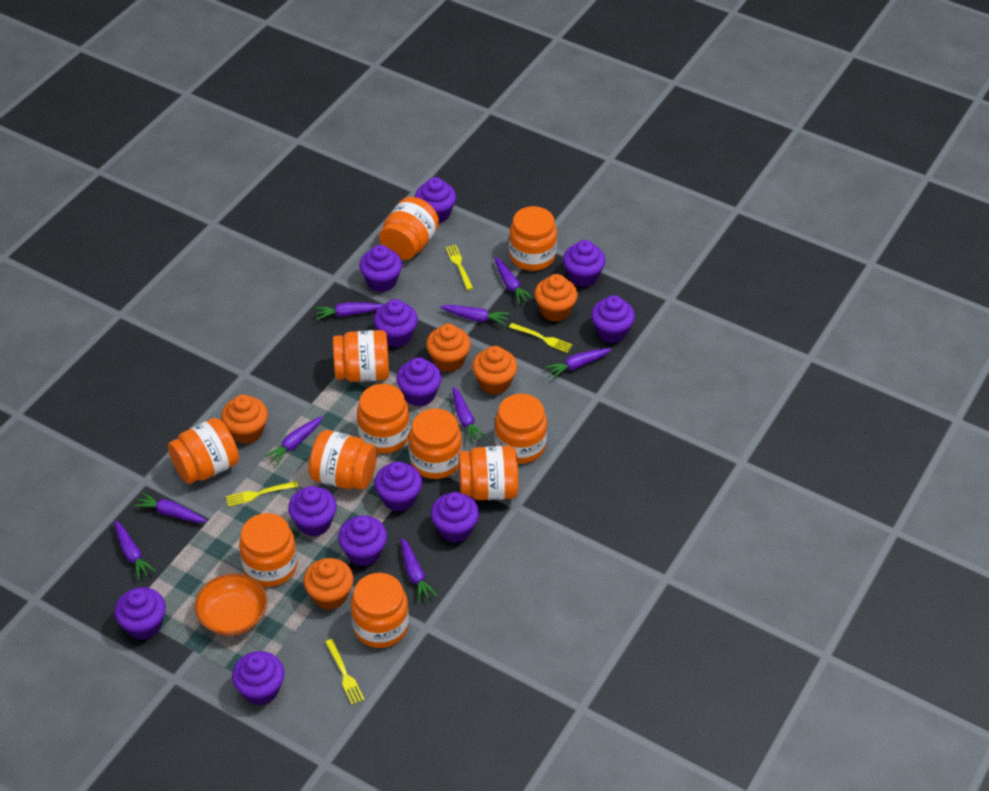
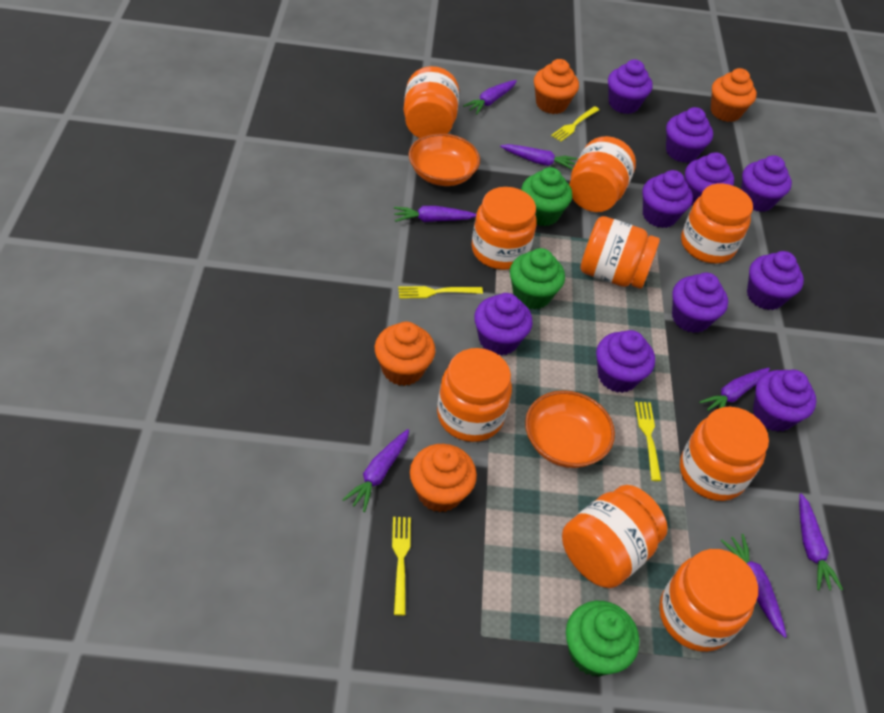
green cupcake: none = 0 -> [510,248,565,309] [521,167,572,226] [566,601,639,677] = 3
orange bowl: [195,573,267,636] = 1 -> [409,133,480,186] [525,390,615,468] = 2
orange cupcake: [221,395,268,444] [304,558,353,610] [426,324,471,372] [472,346,517,395] [534,274,578,322] = 5 -> [375,322,435,386] [410,444,477,512] [534,59,579,114] [711,68,757,122] = 4
orange jar: [168,418,239,484] [239,513,297,587] [309,430,377,490] [333,330,389,382] [351,573,409,648] [357,384,410,454] [379,197,439,260] [409,408,462,479] [459,446,518,500] [494,394,547,464] [509,206,557,271] = 11 -> [404,66,459,138] [437,348,512,442] [471,187,537,270] [562,485,668,588] [569,136,636,212] [581,216,660,289] [659,549,758,652] [680,407,769,501] [681,184,753,263] = 9
purple carrot: [114,521,156,580] [133,492,207,523] [264,416,323,466] [315,302,383,320] [401,538,437,602] [440,305,510,326] [452,387,486,443] [494,257,534,304] [545,348,612,379] = 9 -> [342,429,409,512] [394,206,476,222] [463,80,517,115] [500,144,577,170] [699,368,770,411] [721,534,787,638] [799,493,843,590] = 7
purple cupcake: [115,587,166,640] [232,651,284,705] [288,486,337,537] [338,515,387,566] [359,245,402,292] [374,299,418,347] [374,462,422,512] [396,357,442,406] [415,177,456,223] [431,492,479,543] [563,240,606,287] [591,295,635,343] = 12 -> [474,293,533,356] [596,330,655,393] [608,59,653,114] [642,170,693,228] [666,107,713,163] [672,273,728,333] [685,152,734,206] [741,155,792,212] [747,251,804,310] [753,370,816,432] = 10

